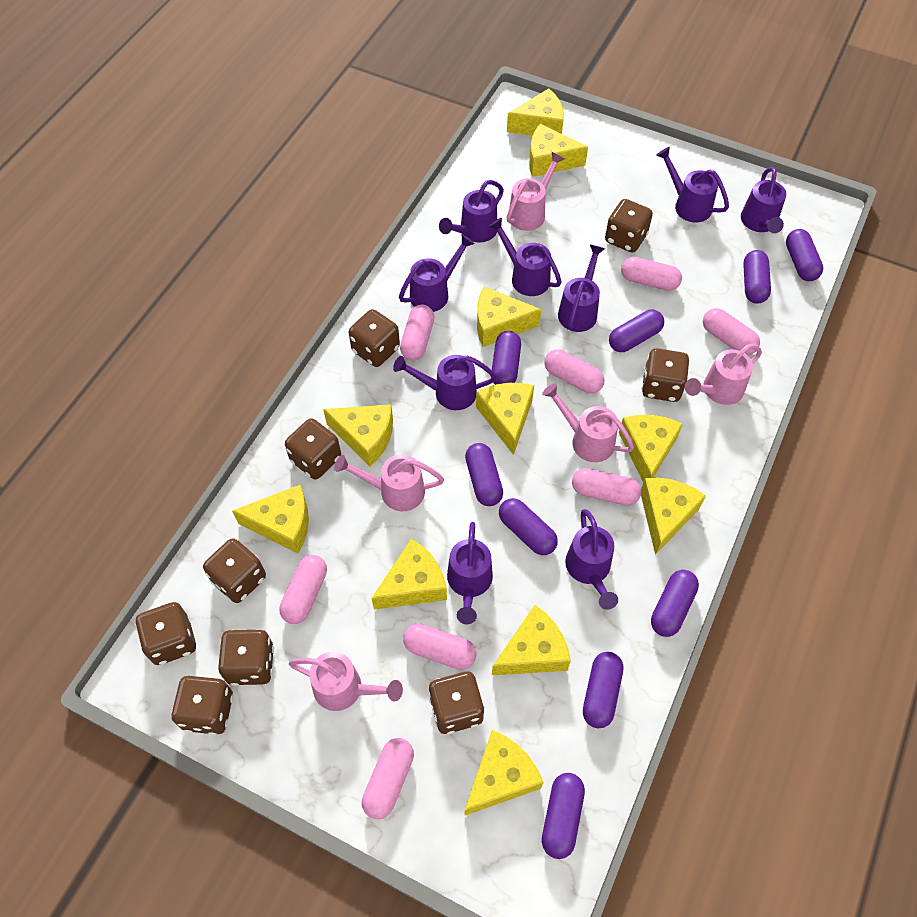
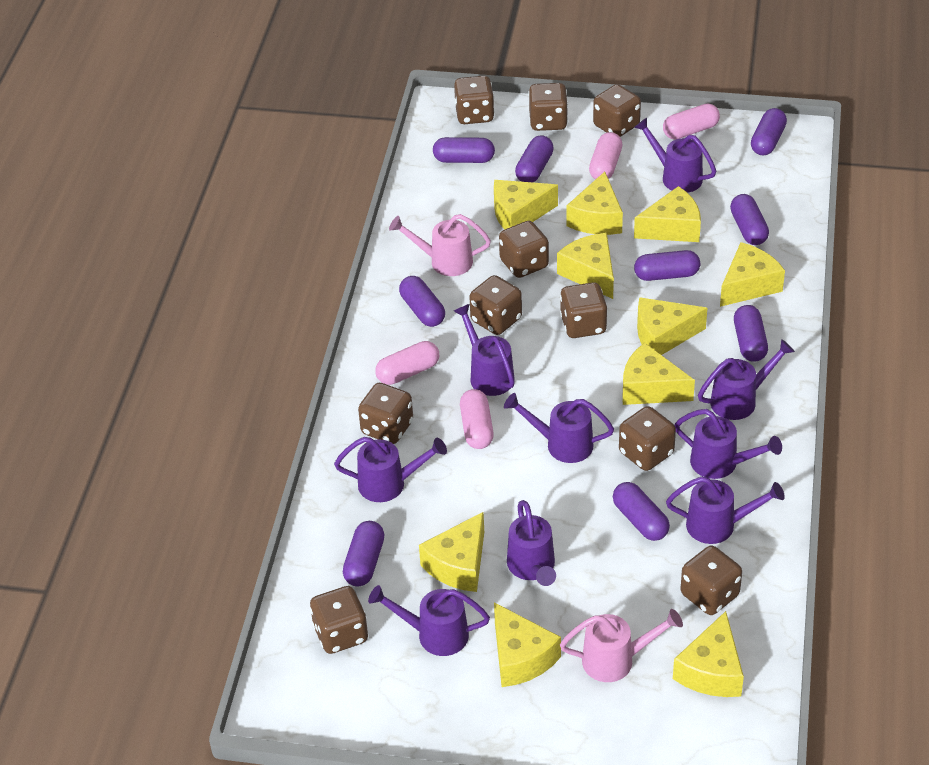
brown dice: [135,602,196,665] [171,676,233,735] [203,538,266,603] [218,629,274,686] [285,418,341,479] [349,309,400,367] [428,672,485,734] [605,199,653,253] [642,348,689,402] = 9 -> [310,586,368,654] [358,383,413,444] [454,76,495,124] [469,275,522,335] [499,221,549,278] [528,83,568,131] [560,282,607,338] [593,84,641,137] [619,406,676,471] [680,545,742,615] = 10
pink capsule: [279,555,327,624] [362,738,414,819] [400,305,435,361] [403,623,477,670] [544,349,605,394] [572,468,641,505] [621,257,682,291] [703,308,760,355] = 8 -> [375,341,439,385] [460,389,494,449] [589,132,622,179] [663,103,720,139] = 4
pink watering can: [289,652,403,711] [334,454,444,511] [506,152,564,231] [542,383,634,462] [685,344,762,405] = 5 -> [389,214,491,276] [560,609,683,682] = 2
yellow cheese: [232,485,309,554] [323,404,393,466] [372,539,447,610] [465,730,544,815] [476,383,534,455] [477,287,541,347] [492,605,571,675] [507,88,564,136] [529,124,588,177] [619,415,683,482] [641,478,706,555] = 11 -> [419,512,484,592] [494,180,558,230] [494,602,561,687] [557,233,614,299] [566,172,623,235] [623,343,695,405] [634,186,701,242] [637,297,707,355] [673,611,744,697] [720,242,785,307] = 10

